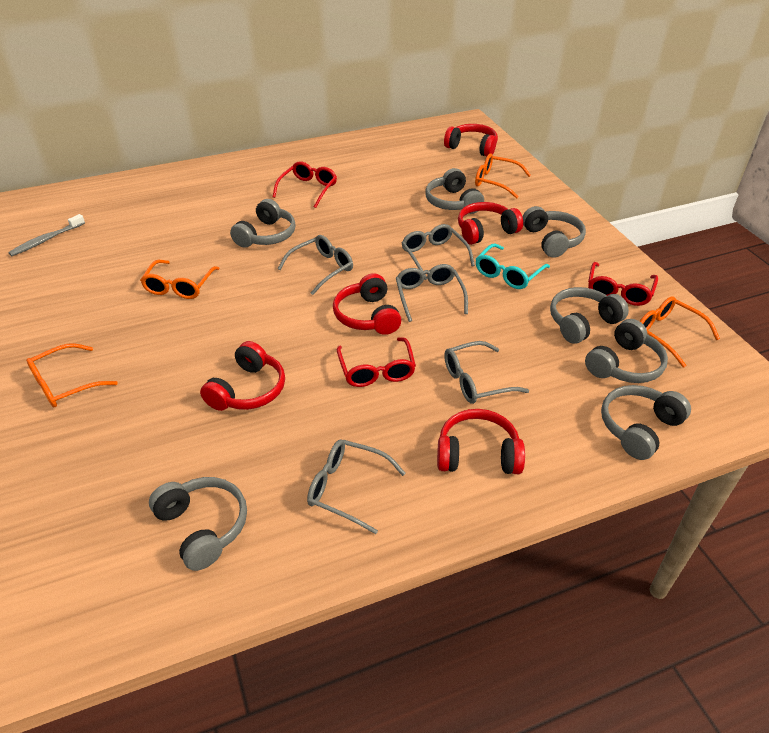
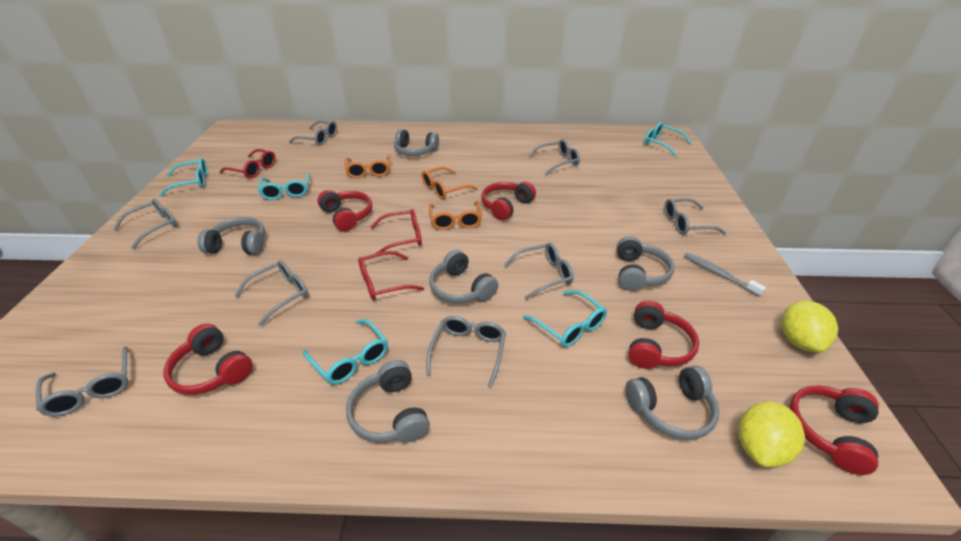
grey glasses: [278,235,353,295] [307,439,406,534] [396,264,468,322] [402,224,475,280] [444,341,529,404] = 5 -> [36,346,129,416] [114,199,177,249] [235,260,308,326] [289,121,337,145] [426,316,506,388] [504,243,574,300] [528,139,580,175] [664,198,726,235] = 8
grey headphones: [149,477,247,571] [230,199,296,248] [425,168,484,214] [523,206,586,258] [550,287,629,344] [585,319,668,383] [601,385,691,460] = 7 -> [197,217,265,255] [346,360,430,443] [394,129,439,156] [429,250,498,303] [617,236,674,291] [626,366,719,440] = 6
orange glasses: [26,343,118,407] [140,260,220,299] [475,154,531,199] [640,296,720,368] = 4 -> [345,155,391,178] [422,167,478,199] [429,201,482,230] = 3
turquoise glasses: [476,243,550,289] = 1 -> [159,158,208,196] [258,173,310,200] [303,319,388,384] [523,290,607,347] [644,122,692,156] = 5
yellow lemon: none = 0 -> [738,402,805,468] [782,301,838,352] = 2

